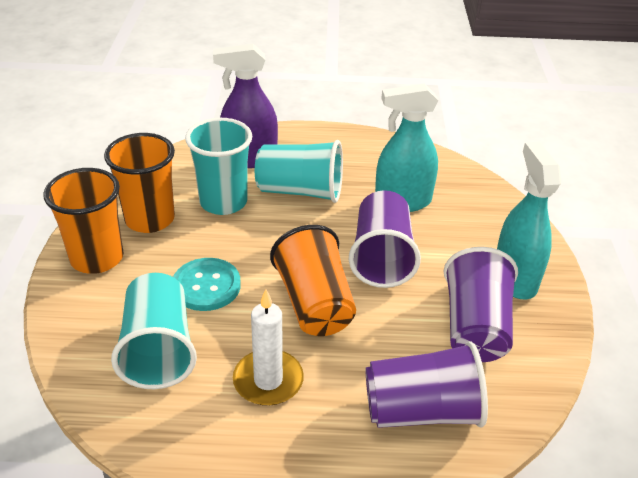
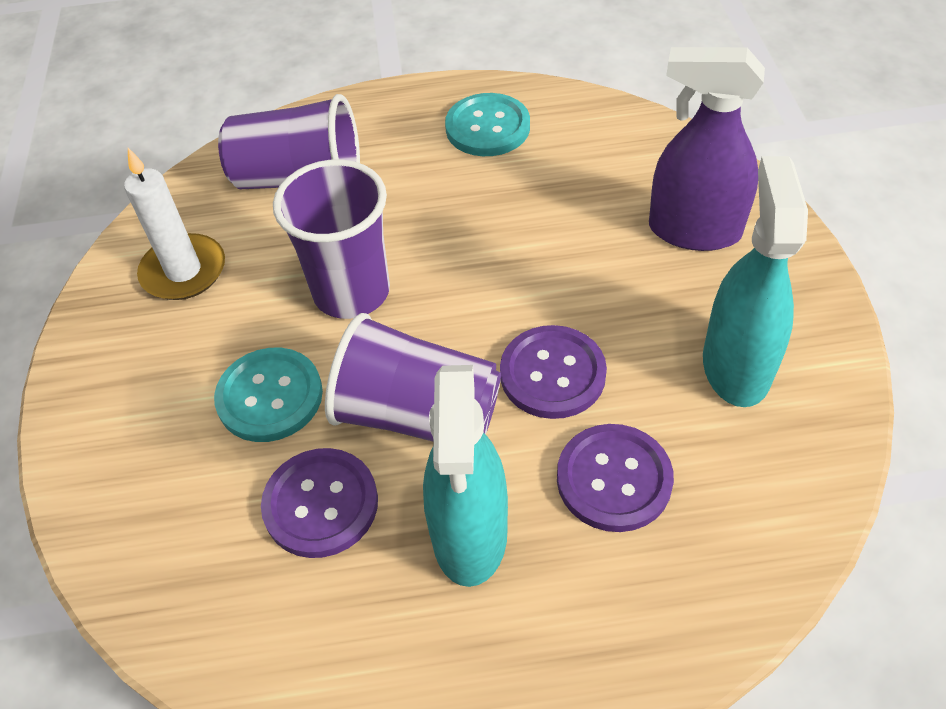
orange cup: [43,168,124,274] [104,133,175,233] [270,225,356,336] = 3 -> none = 0
purple button: none = 0 -> [261,448,378,558] [500,325,607,419] [557,424,674,532] = 3
turquoise button: [173,258,241,311] = 1 -> [214,348,323,442] [445,93,530,156] = 2
turquoise cup: [111,273,197,389] [185,118,252,215] [255,140,343,203] = 3 -> none = 0

